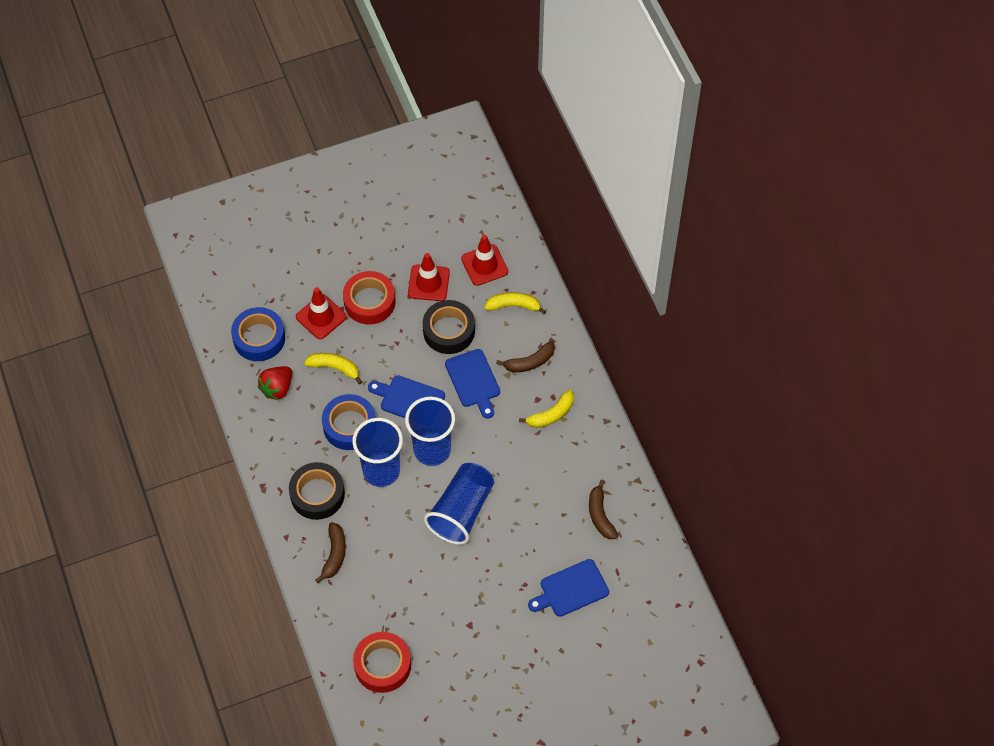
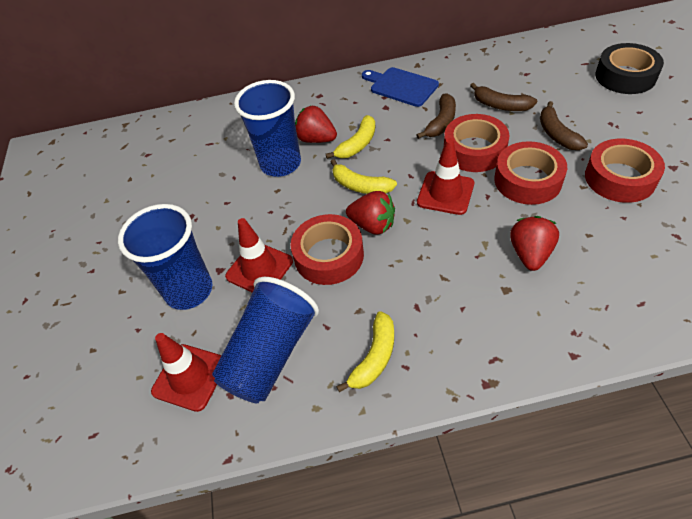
black tape: [289,462,345,520] [423,300,475,354] = 2 -> [595,43,664,94] = 1
blue cutting board: [368,375,445,418] [445,349,500,419] [528,559,609,617] = 3 -> [362,67,439,107] = 1
blue tape: [231,307,285,361] [322,394,376,450] = 2 -> none = 0
red strawberry: [258,366,292,400] = 1 -> [295,106,337,143] [346,191,395,235] [510,216,559,271] = 3
red tape: [343,271,395,325] [353,632,411,693] = 2 -> [291,214,364,285] [444,114,510,172] [494,141,567,205] [585,139,665,203] = 4

